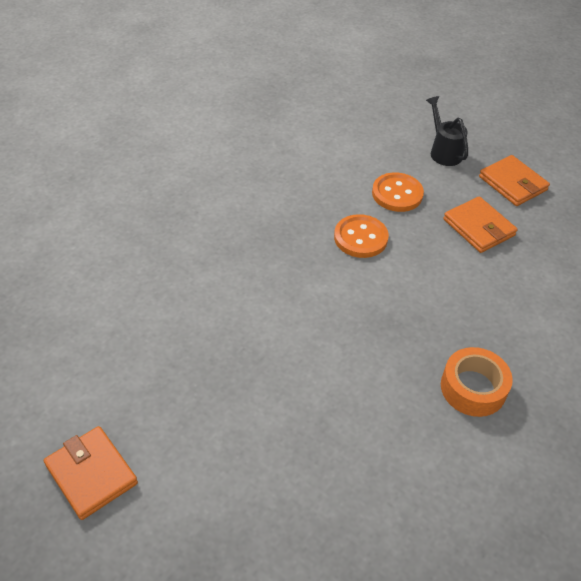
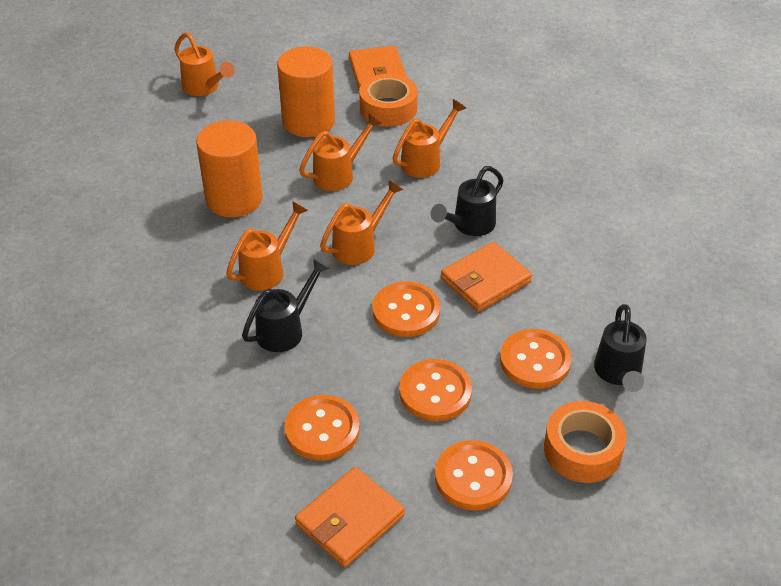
black watering can: [426,96,468,166] = 1 -> [242,258,330,352] [431,166,504,236] [594,304,647,392] = 3
orange button: [334,214,389,258] [372,172,424,212] = 2 -> [285,395,360,461] [372,281,440,337] [399,359,472,421] [435,440,513,510] [500,329,572,389] = 5
orange cylinder: none = 0 -> [196,120,263,217] [277,46,335,137] = 2
orange tape: [441,347,513,417] = 1 -> [359,74,418,127] [544,401,627,483] = 2
orange watering can: none = 0 -> [174,32,235,96] [226,201,308,291] [299,114,382,191] [320,180,403,265] [393,99,466,178] = 5

